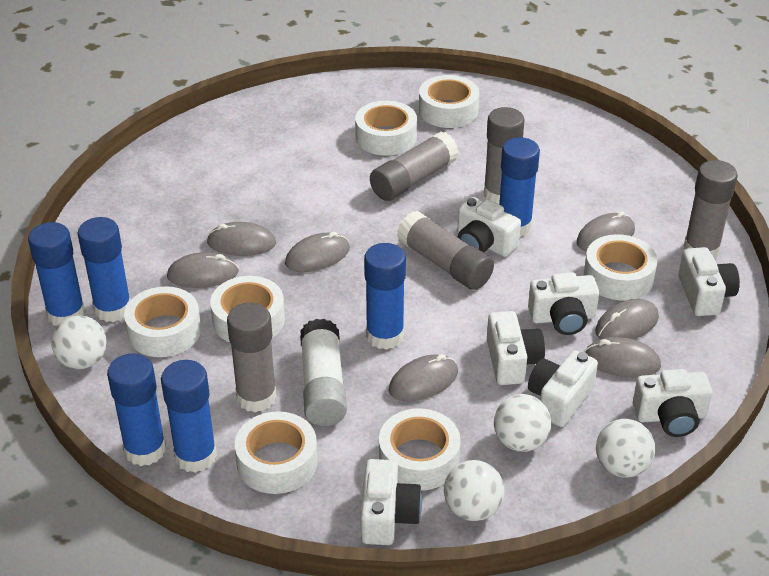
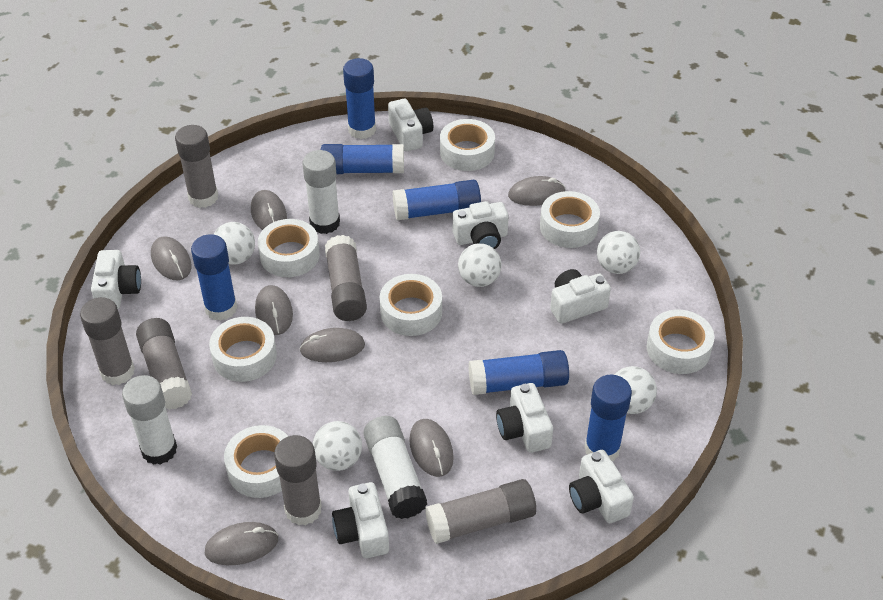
grey glue stick: [227,302,277,412] [370,131,459,201] [397,211,494,290] [484,107,525,204] [684,160,738,259] = 5 -> [80,297,135,385] [136,318,192,410] [175,125,218,208] [274,435,322,525] [325,235,367,321] [425,479,536,544] = 6
white ball: [51,315,107,369] [444,460,504,521] [494,394,551,452] [596,419,655,478] = 4 -> [214,222,255,265] [313,421,362,471] [458,244,502,287] [597,231,640,274] [615,366,657,414] = 5
white glue stick: [300,319,347,426] = 1 -> [122,375,177,465] [303,150,340,234] [363,416,427,519] = 3

